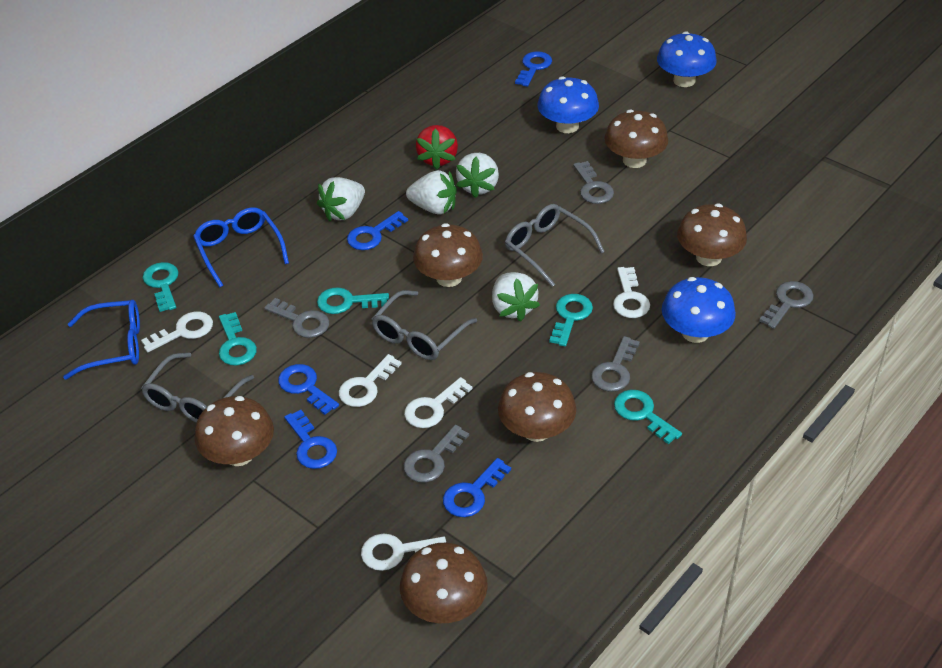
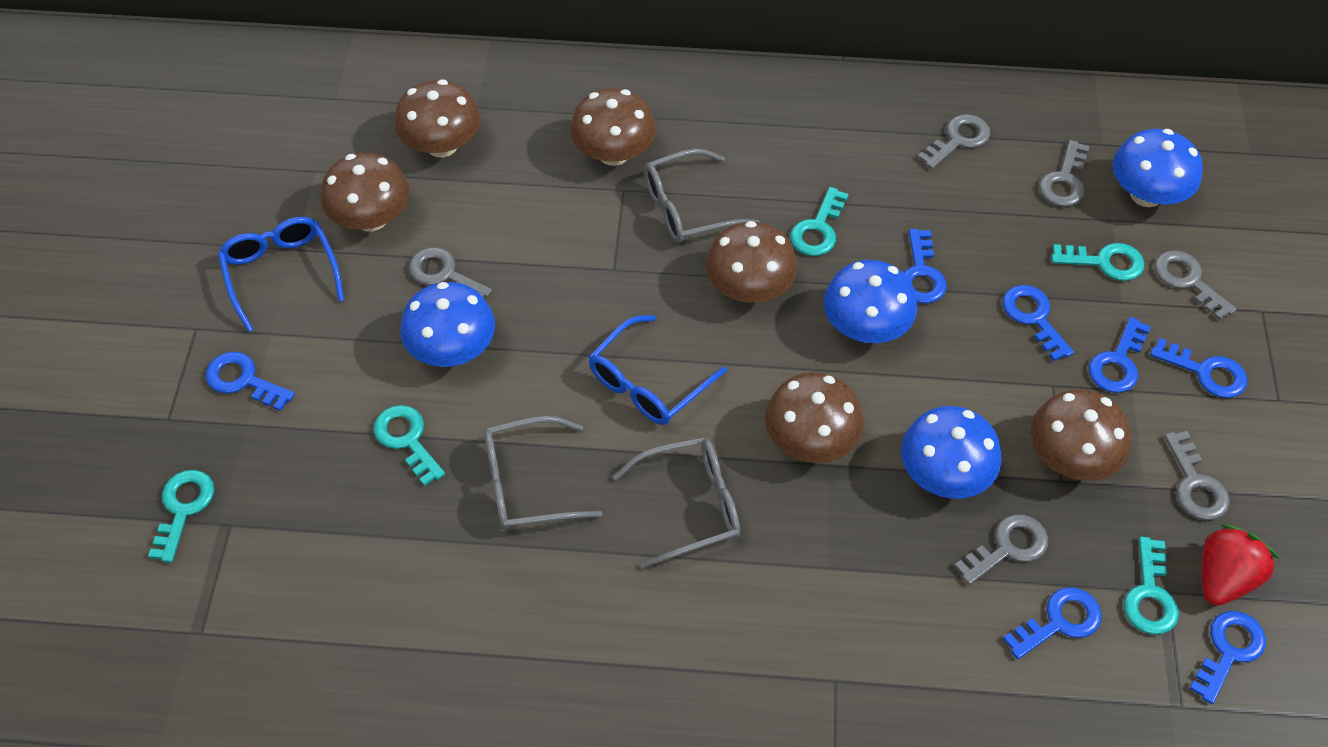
blue key: [278,364,339,415] [284,410,337,469] [347,211,408,250] [443,458,511,517] [515,51,552,87] = 5 -> [206,352,295,411] [904,229,947,304] [1003,285,1074,361] [1003,587,1102,659] [1089,317,1151,393] [1150,338,1247,398] [1189,611,1266,704] = 7
blue mushroom: [537,76,599,133] [657,31,717,87] [661,277,736,343] = 3 -> [400,282,495,367] [824,260,917,343] [901,406,1002,499] [1113,129,1203,207] = 4
grey key: [264,298,329,338] [403,425,469,483] [573,161,614,204] [591,336,640,392] [759,281,814,329] = 5 -> [409,247,492,298] [918,114,990,169] [954,514,1048,585] [1039,140,1089,207] [1154,250,1237,320] [1164,431,1230,520] = 6
white key: [141,312,213,352] [339,354,402,407] [361,533,446,571] [404,377,472,428] [613,267,650,318] = 5 -> none = 0
white strawberry: [317,177,365,221] [406,170,457,215] [456,153,499,198] [492,272,540,321] = 4 -> none = 0

